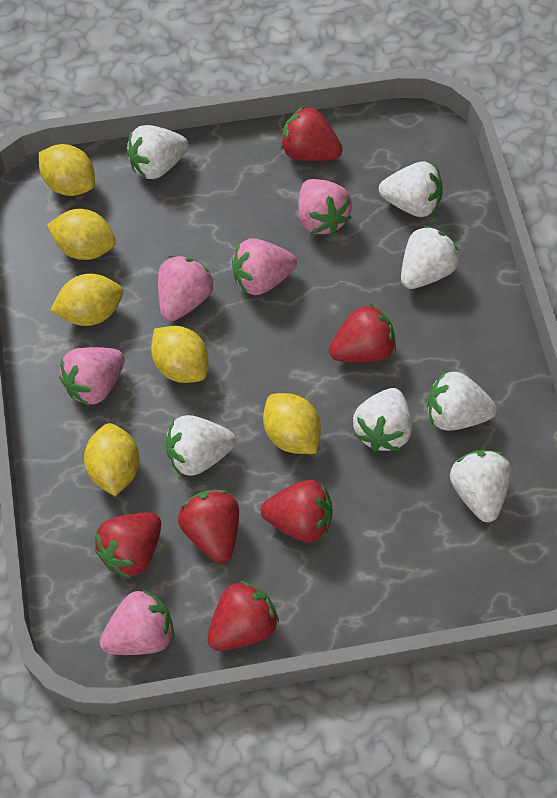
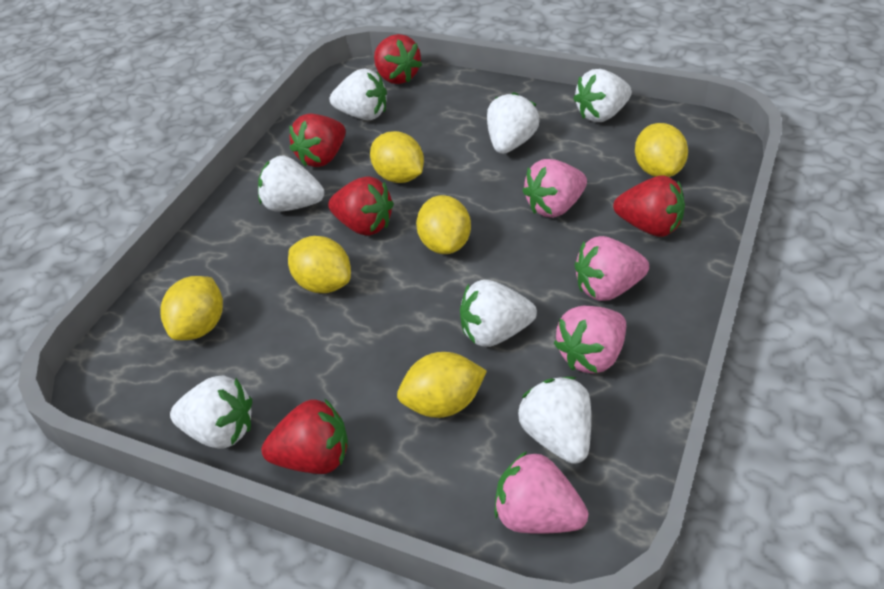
pink strawberry: [59,347,125,406] [100,589,174,655] [158,255,214,321] [232,238,297,295] [298,179,352,235] = 5 -> [494,451,588,534] [522,159,587,218] [554,306,626,374] [574,236,649,301] = 4
red strawberry: [94,513,161,579] [178,490,239,563] [207,581,279,651] [261,480,333,542] [281,106,343,161] [329,304,396,362] = 6 -> [261,398,348,474] [289,114,346,167] [328,176,394,236] [374,34,422,84] [613,176,685,237] = 5

